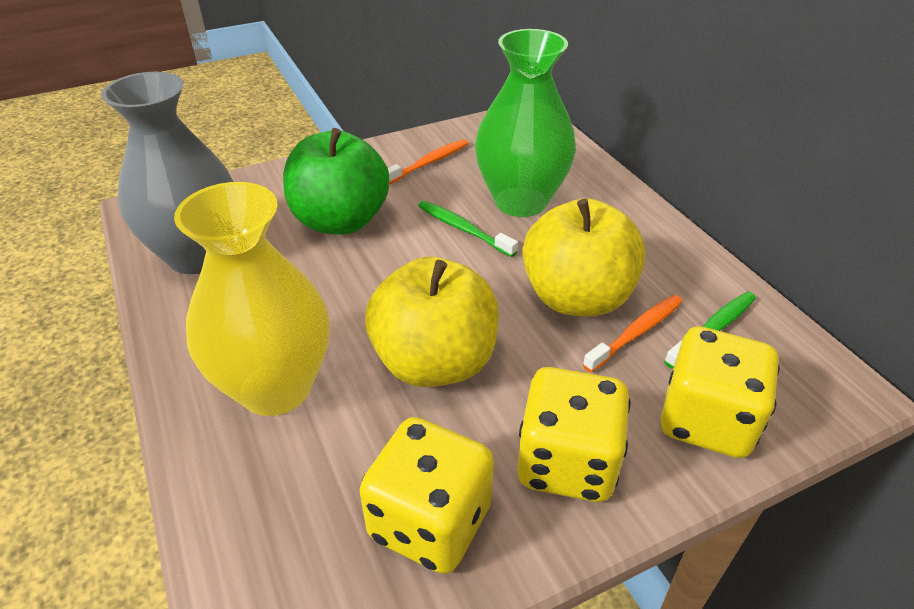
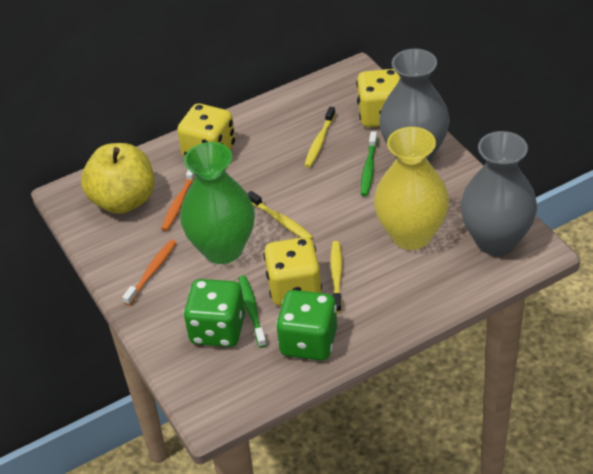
green apple: [283,128,389,235] = 1 -> none = 0
green dice: none = 0 -> [183,279,245,347] [276,290,337,361] = 2
grey vase: [101,72,234,274] = 1 -> [379,49,450,162] [460,131,537,256] = 2
yellow apple: [365,257,499,387] [522,198,645,316] = 2 -> [81,143,155,214] = 1
yellow toothbrush: none = 0 -> [247,191,313,240] [304,107,336,168] [330,241,342,313] = 3

